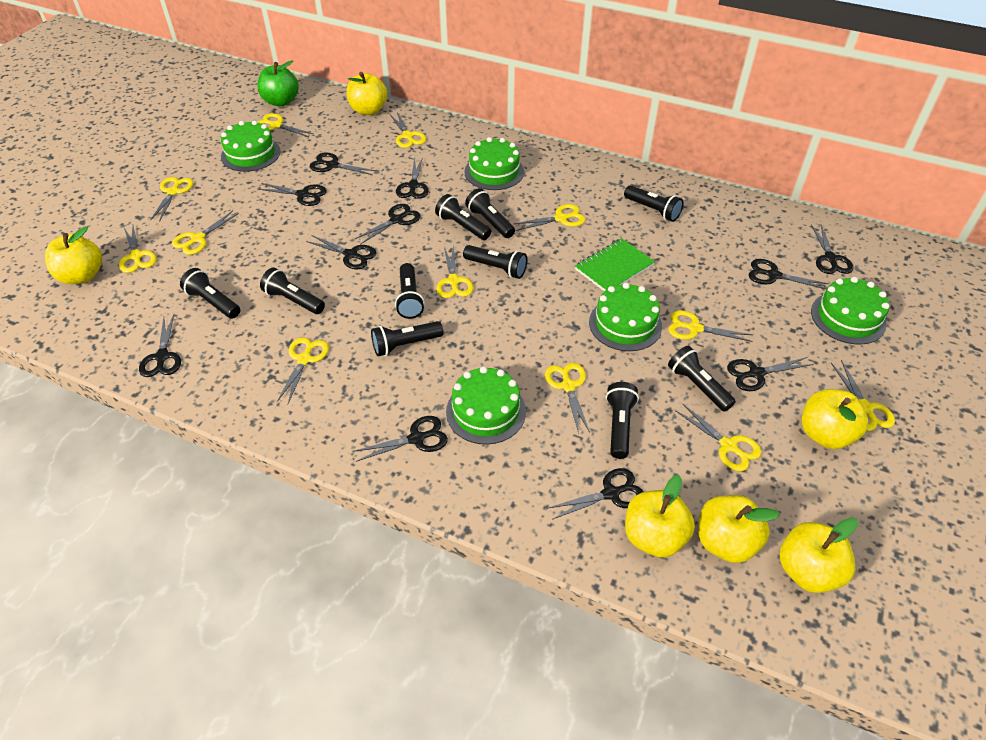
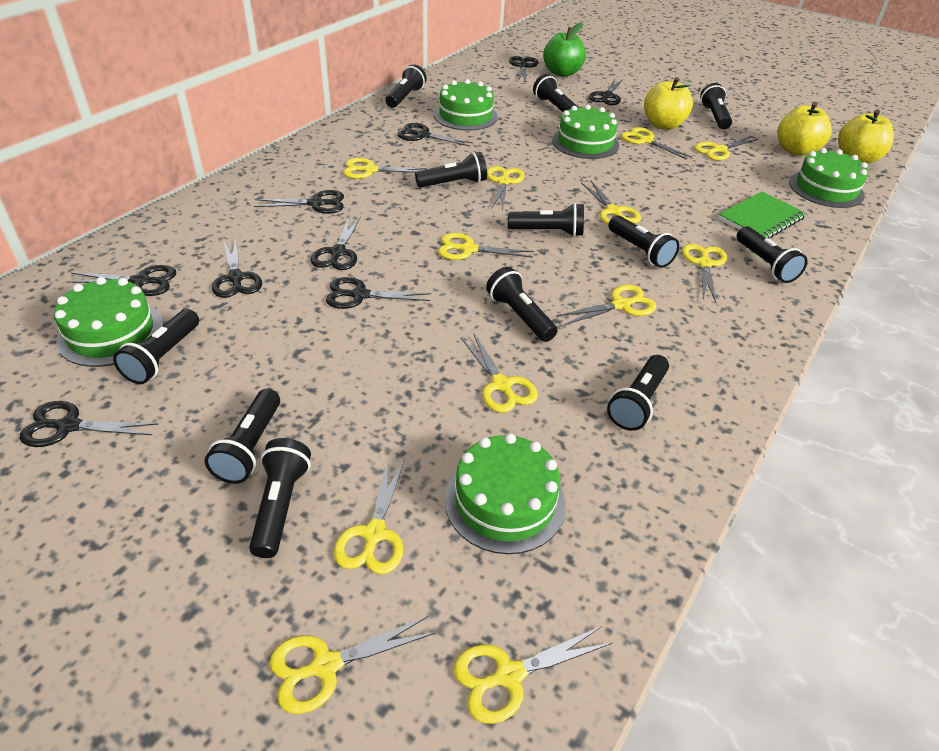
black flashlight: [180,268,240,319] [260,267,325,314] [371,321,443,356] [395,263,425,319] [435,194,491,240] [463,245,527,279] [465,188,515,238] [606,382,639,459] [624,185,684,222] [668,346,736,412] = 10 -> [113,309,199,384] [205,389,280,484] [249,438,311,558] [386,64,426,108] [415,152,487,188] [486,267,558,342] [508,203,584,237] [533,74,578,112] [607,355,669,431] [608,215,679,268] [700,83,732,129] [737,226,807,283] = 12
black scissors: [139,314,181,377] [258,183,327,206] [306,235,376,269] [310,152,376,175] [353,416,448,462] [355,204,421,245] [396,157,429,199] [548,468,643,520] [727,357,813,391] [748,259,829,289] [811,225,853,274] = 11 -> [20,401,159,447] [66,265,176,296] [212,238,262,298] [254,190,344,214] [311,216,361,270] [326,277,431,309] [397,123,473,146] [509,56,539,82] [589,79,623,105] = 9
yellow apple: [45,226,102,284] [346,72,387,115] [625,475,695,558] [698,495,780,563] [780,517,858,593] [802,389,868,449] = 6 -> [644,77,693,130] [777,102,832,156] [838,110,894,164] = 3

